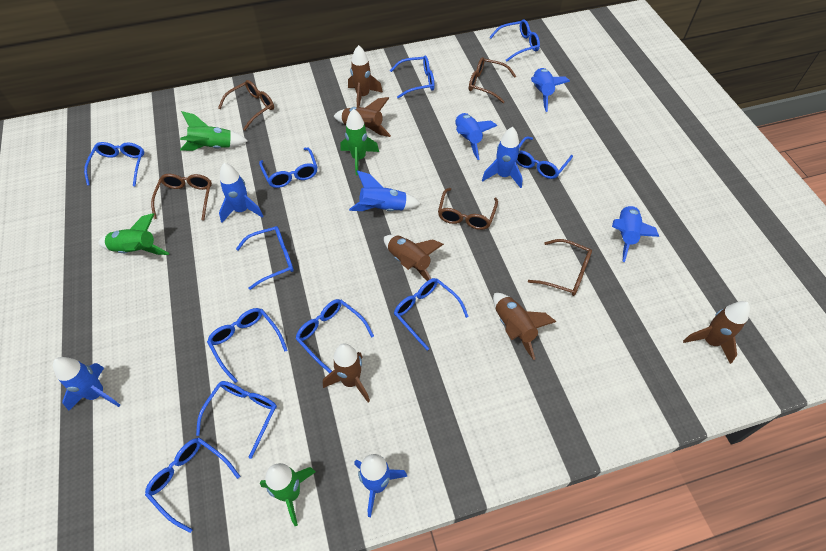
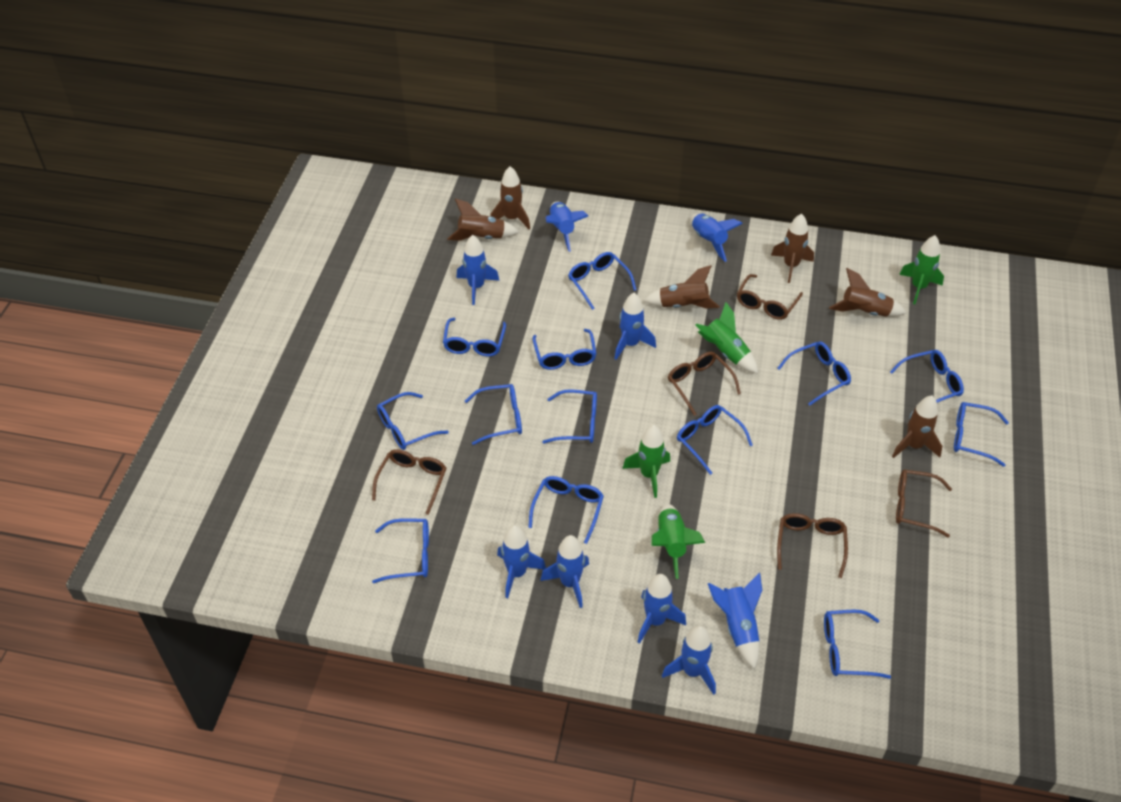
blue glasses: [84,142,144,186] [145,438,240,533] [196,381,277,459] [207,308,287,383] [236,226,294,290] [259,147,317,188] [295,299,374,373] [390,55,435,99] [394,278,469,351] [490,19,540,62] [516,136,573,179] = 11 -> [372,518,429,583] [377,392,449,450] [443,318,506,356] [465,384,522,445] [528,476,604,544] [532,329,596,370] [542,389,597,444] [568,252,636,310] [677,405,753,475] [778,341,851,406] [824,610,891,679] [890,350,964,403] [954,402,1009,467] = 13
blue rocket: [53,357,120,411] [219,163,264,223] [349,170,421,211] [354,454,407,518] [455,112,497,160] [482,127,523,188] [531,68,570,112] [612,204,659,262] = 8 -> [456,235,500,305] [497,525,546,598] [540,535,589,608] [546,201,588,252] [614,293,656,360] [638,574,686,644] [662,625,716,695] [690,213,743,262] [708,573,762,669] = 9

